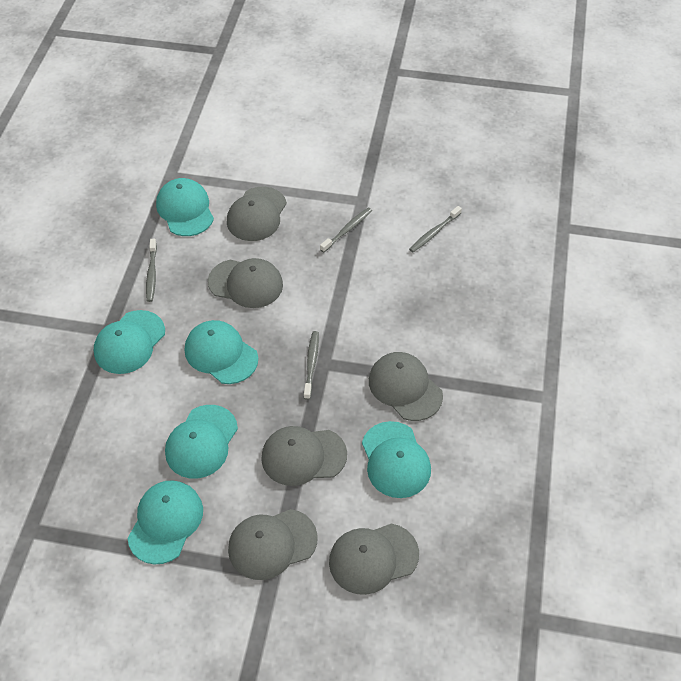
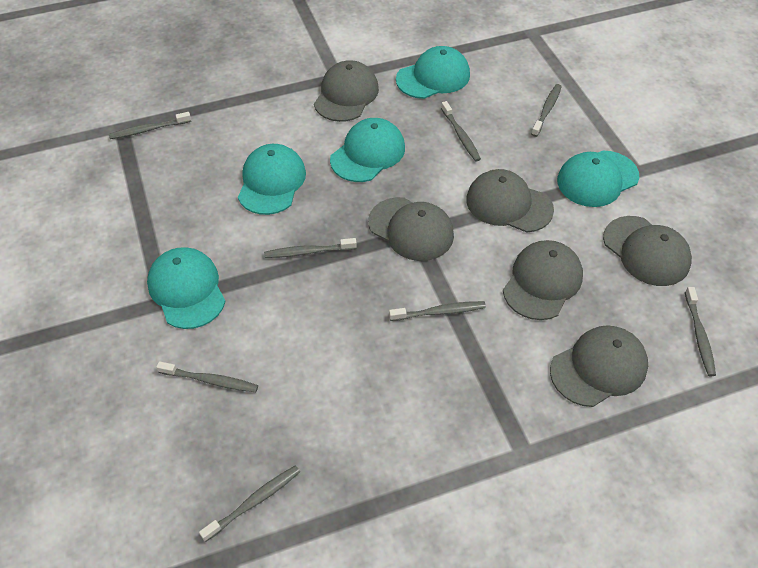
grey toothbrush: [146,239,157,302] [304,331,319,400] [320,208,372,252] [409,206,462,252] = 4 -> [109,112,191,139] [156,361,258,392] [199,465,300,542] [264,238,357,258] [389,301,486,321] [441,101,481,162] [531,84,562,137] [685,287,716,376] = 8
turquoise cap: [94,310,165,374] [127,480,203,565] [156,178,214,236] [165,405,238,479] [185,320,258,384] [362,421,431,498] = 6 -> [147,247,226,329] [238,144,306,215] [330,118,405,182] [396,46,470,99] [557,151,639,207] = 5

